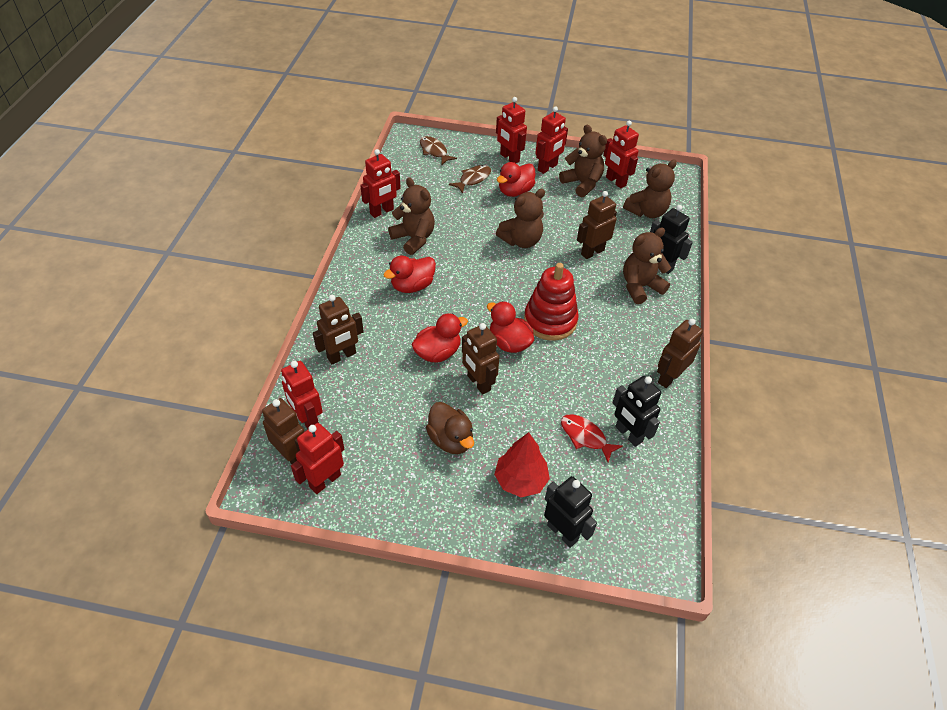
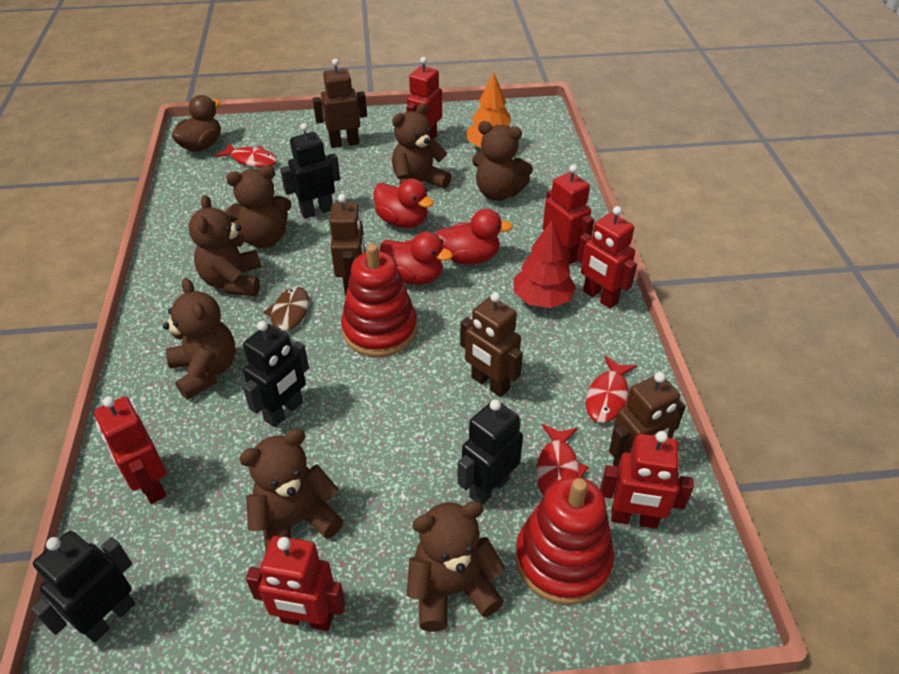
black robot: [544,476,597,548] [612,376,661,447] [650,205,693,274] = 3 -> [31,531,135,643] [243,321,309,428] [280,123,340,219] [457,399,523,505] = 4
brown fish: [420,136,457,165] [449,165,491,194] = 2 -> [264,287,309,345] = 1
brown robot: [262,398,305,464] [313,295,364,364] [462,323,499,394] [577,191,617,259] [657,319,703,388] = 5 -> [313,59,367,148] [329,194,365,296] [460,292,523,397] [609,372,686,467] = 4
brown teddy bear: [388,177,435,255] [496,189,545,248] [559,125,607,197] [623,159,677,218] [623,227,671,304] = 5 -> [163,278,236,400] [189,195,261,296] [225,166,292,248] [239,429,343,551] [392,103,451,189] [406,501,505,632] [472,121,533,201] = 7
orange tree: none = 0 -> [467,73,511,148] = 1
red duck: [383,256,436,293] [412,313,468,363] [487,301,534,353] [497,162,535,197] = 4 -> [374,179,434,228] [379,232,453,285] [436,209,513,265] = 3
red fish: [561,414,623,463] = 1 -> [215,143,278,168] [536,424,589,496] [586,356,637,423] = 3
red stacking toy: [524,263,579,341] = 1 -> [341,244,417,357] [515,477,614,605] = 2

